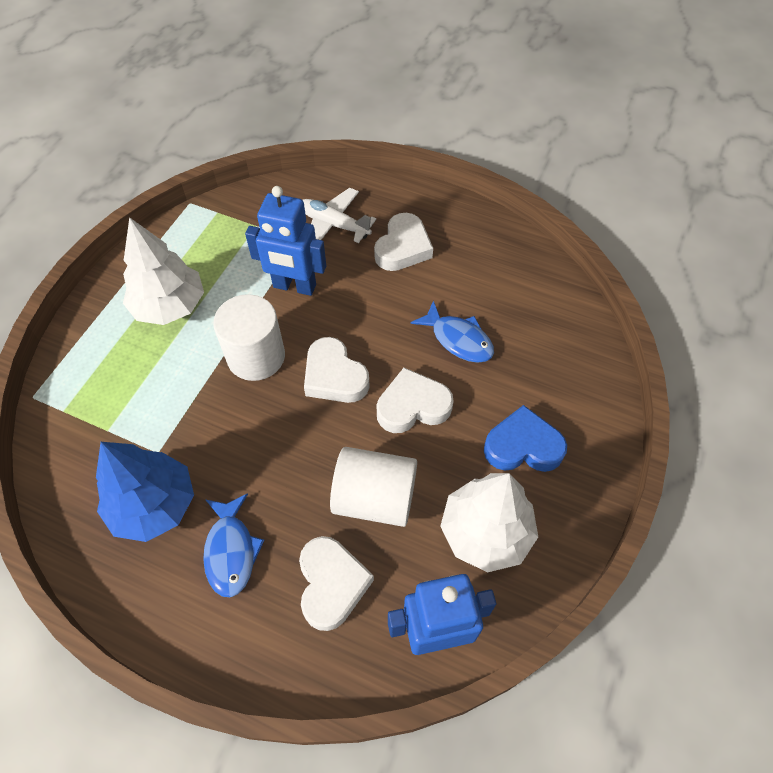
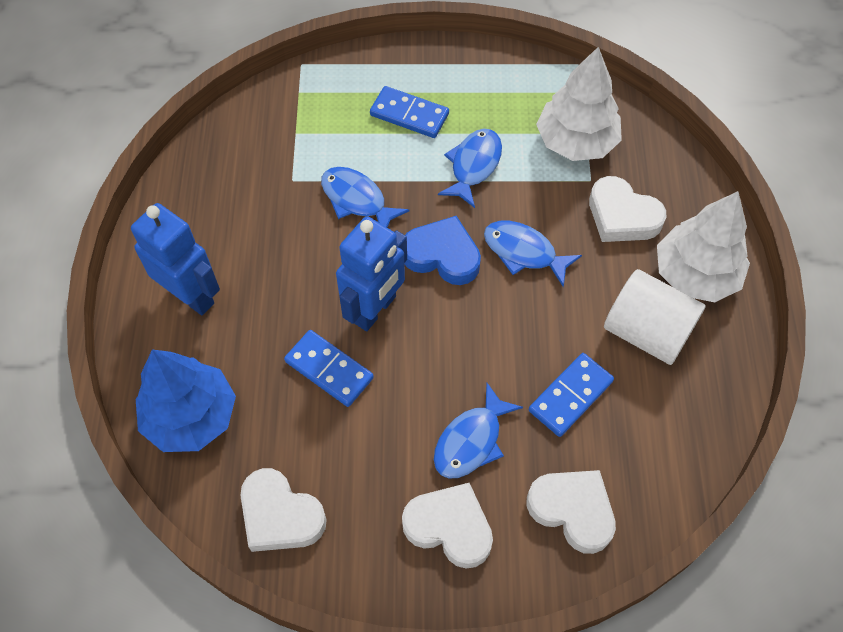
blue domino: none = 0 -> [284,330,374,407] [370,86,449,138] [529,353,614,437] = 3
blue fish: [203,493,265,597] [410,300,494,363] = 2 -> [321,167,409,228] [434,383,523,478] [438,129,502,208] [484,221,582,287] = 4
white cylinder: [213,294,285,381] [330,447,417,527] = 2 -> [604,269,706,365] = 1
white plane: [303,188,376,243] = 1 -> none = 0

